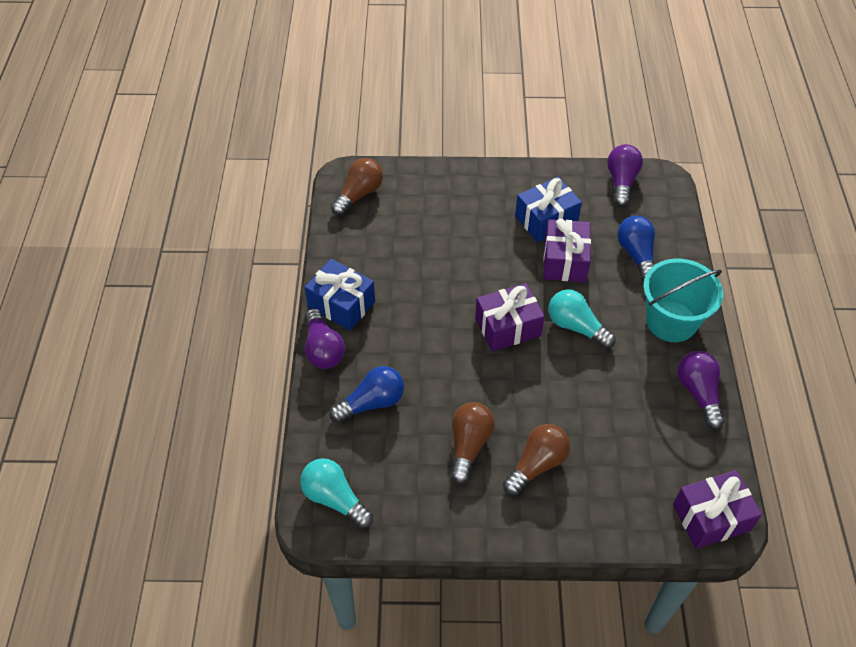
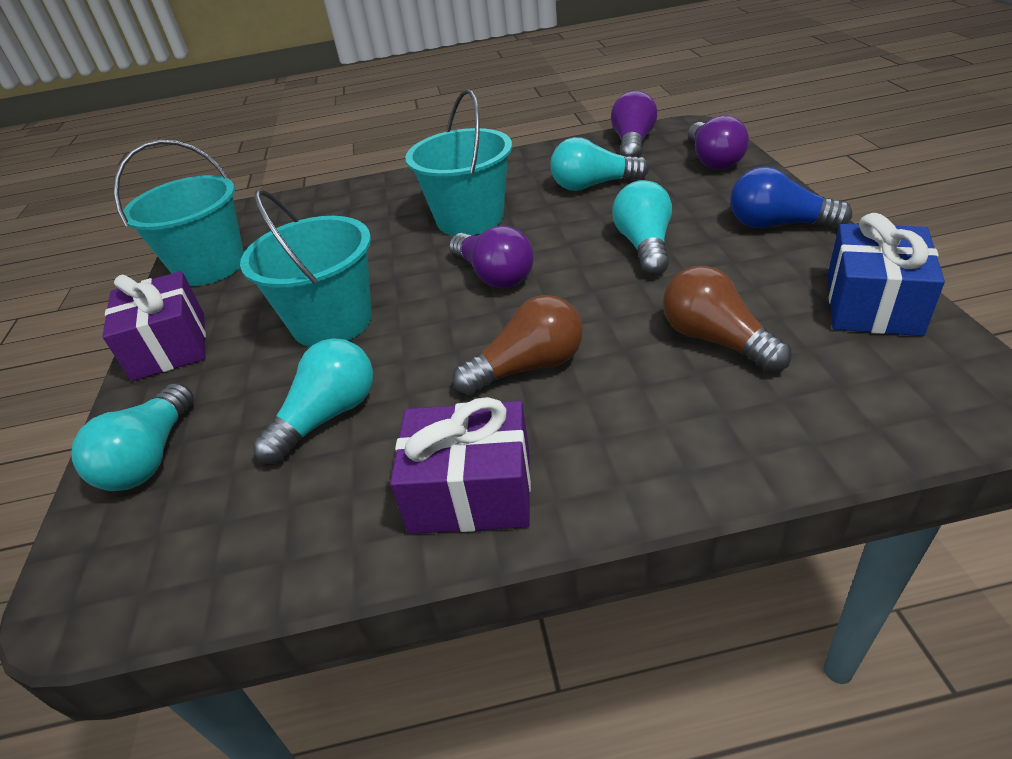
blue gift: [305,259,375,330] [515,177,582,242] = 2 -> [828,213,945,336] = 1
blue light bulb: [329,366,404,423] [617,216,655,282] = 2 -> [730,166,852,229] = 1
brown light bulb: [331,158,383,216] [450,402,495,484] [503,424,570,496] = 3 -> [452,295,583,395] [663,266,792,373] = 2
purple gift: [475,283,545,351] [543,219,591,282] [673,470,762,549] = 3 -> [102,271,206,381] [390,397,531,534] = 2
turquoise bucket: [643,259,723,342] = 1 -> [114,140,244,286] [240,189,372,347] [405,89,512,236] = 3
turquoise light bulb: [300,458,373,529] [548,289,616,349] = 2 -> [71,383,194,491] [253,338,373,464] [550,137,649,191] [612,180,672,276] = 4

